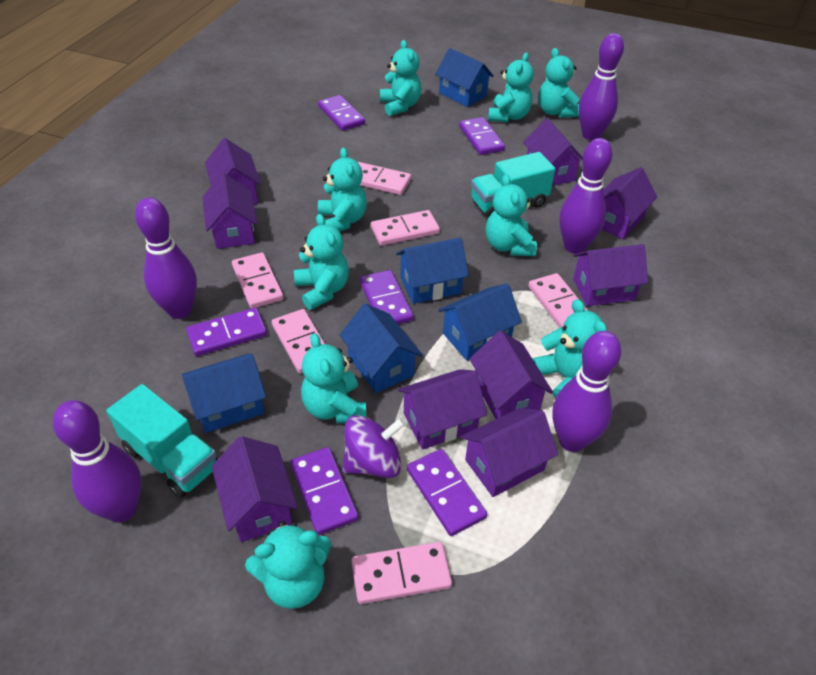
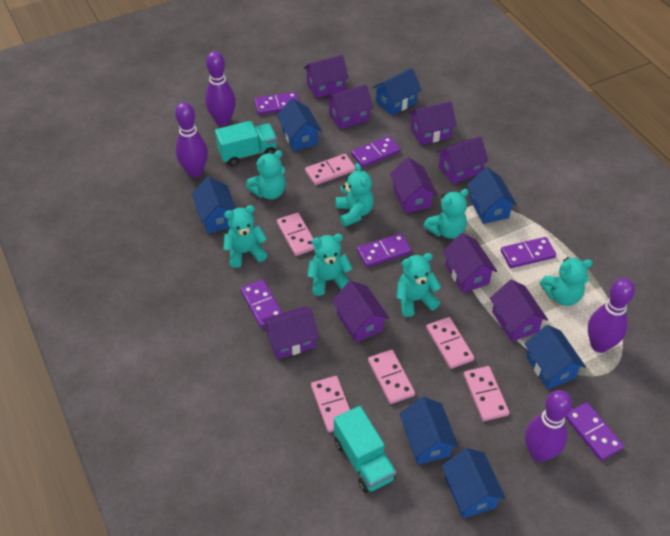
blue house: [182,354,266,433] [340,303,423,393] [396,238,469,304] [435,48,494,107] [438,284,522,361] = 5 -> [192,177,236,234] [277,98,322,151] [373,68,422,116] [400,397,458,465] [442,448,506,518] [467,167,517,224] [525,325,586,389] = 7
purple bowling pin: [53,400,142,523] [135,198,197,319] [552,331,621,452] [559,138,612,254] [579,33,624,140] = 5 -> [175,102,208,178] [205,51,236,126] [525,390,572,462] [588,278,635,353] = 4
purple spinning top: [343,415,405,478] = 1 -> none = 0
turquoise teddy bear: [245,521,331,609] [294,214,349,310] [301,333,366,424] [318,147,367,232] [380,40,421,116] [486,174,537,256] [488,52,534,122] [532,299,607,399] [538,48,579,118] = 9 -> [223,205,268,268] [246,150,286,200] [307,234,353,296] [336,163,374,227] [397,253,441,317] [423,189,468,239] [540,257,593,306] = 7

